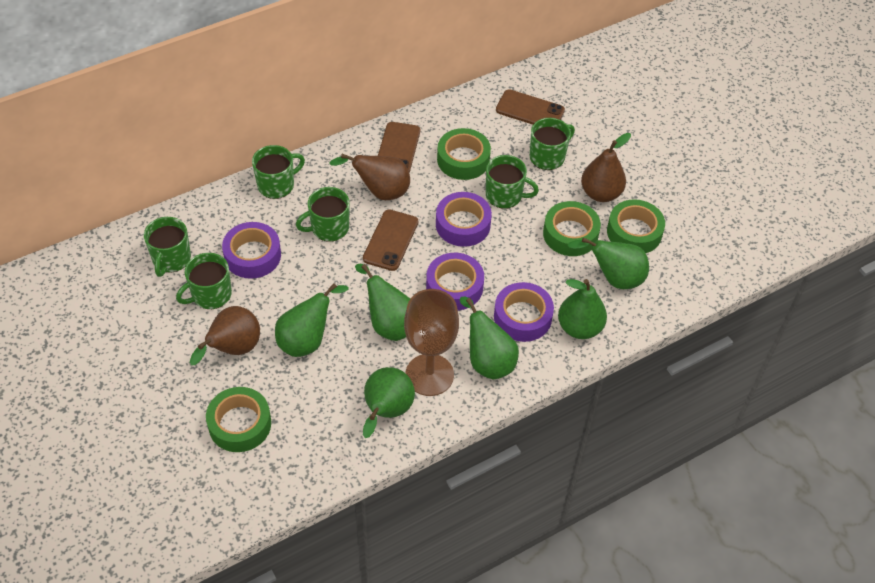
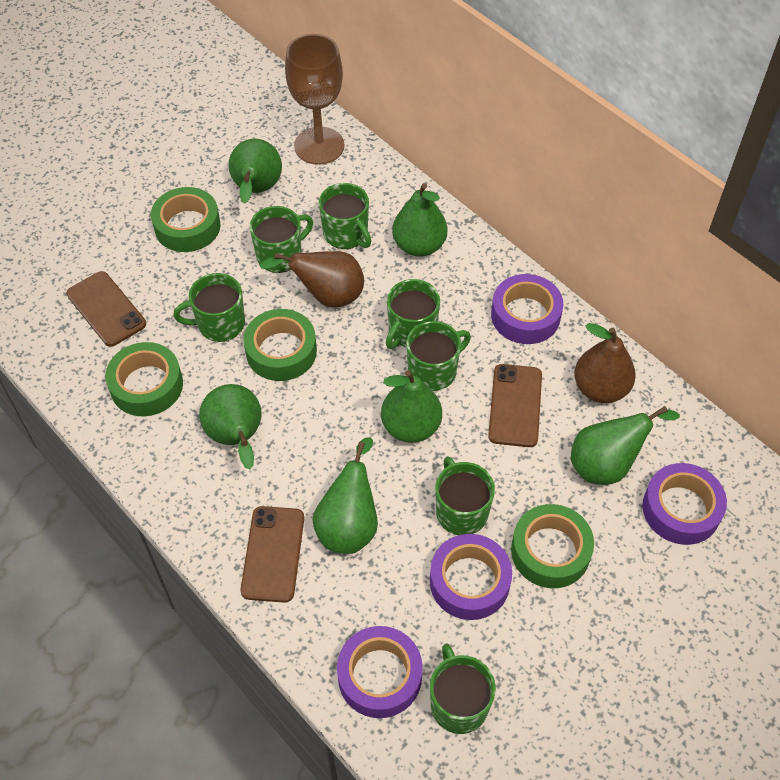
brown pear: [190,306,260,365] [329,154,410,200] [581,133,631,202] = 3 -> [259,251,364,307] [574,323,636,403] = 2
green mug: [144,217,191,277] [176,253,232,309] [252,145,305,199] [296,187,350,242] [486,155,539,209] [530,118,575,170] = 6 -> [173,273,245,342] [250,206,313,273] [319,183,371,249] [386,279,440,349] [406,321,471,391] [430,643,496,734] [435,456,495,535] = 7

